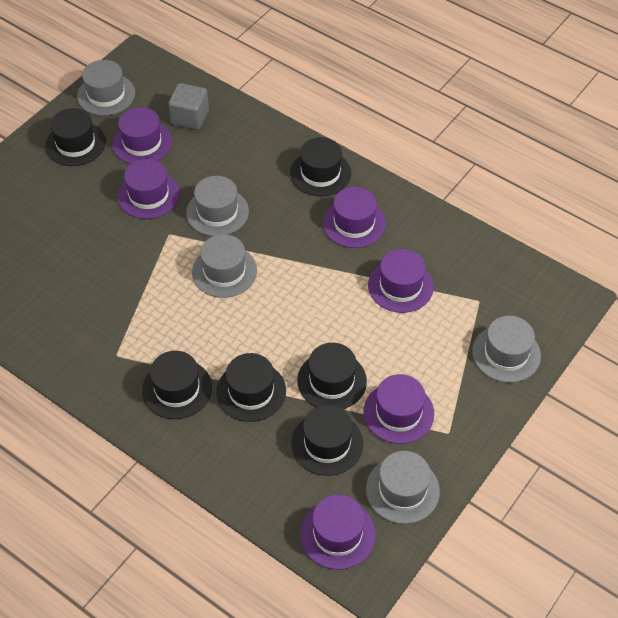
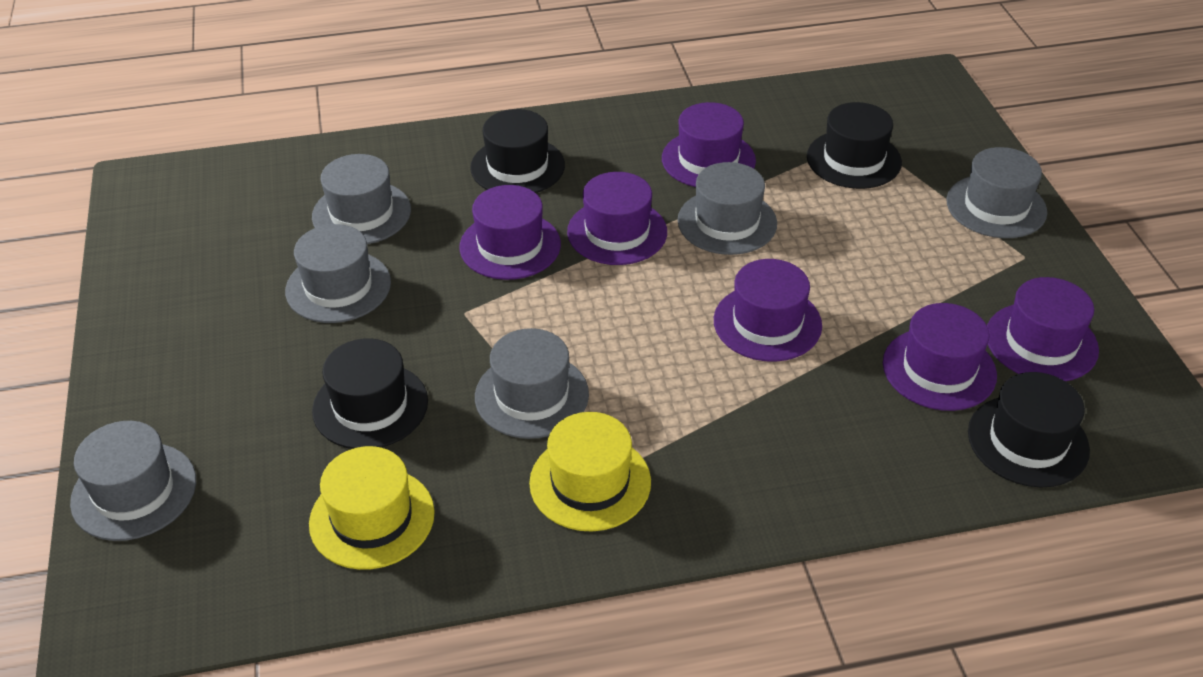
black hat: [45,108,106,166] [142,351,212,419] [216,353,286,422] [290,137,351,197] [291,405,363,476] [297,343,367,409] = 6 -> [312,338,428,449] [470,109,565,193] [807,102,902,189] [968,372,1090,488] = 4
grey cube: [168,83,209,130] = 1 -> none = 0
grey hat: [77,60,135,116] [186,176,249,236] [192,234,257,298] [366,451,440,524] [472,316,541,383] = 5 -> [70,421,196,541] [285,224,391,323] [312,154,411,244] [475,328,589,439] [677,162,777,255] [947,147,1047,238] = 6
yellow hat: none = 0 -> [309,446,435,570] [529,412,651,531] = 2

